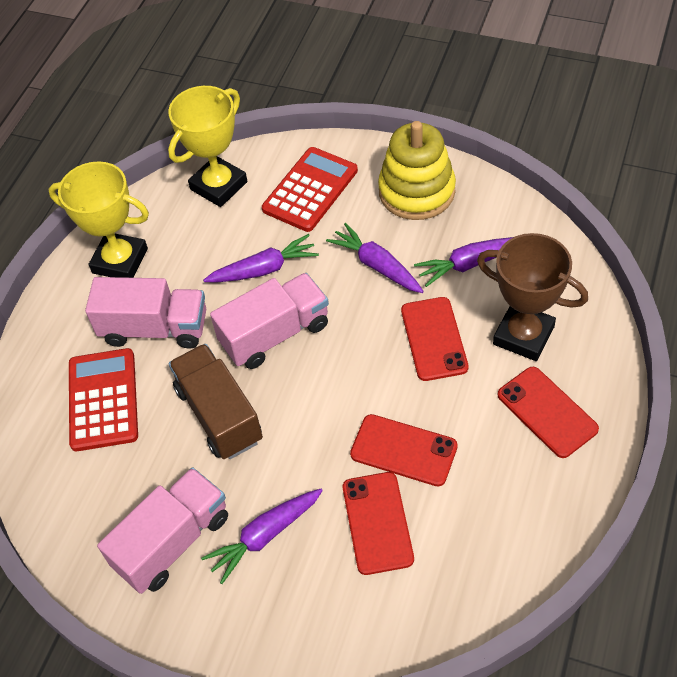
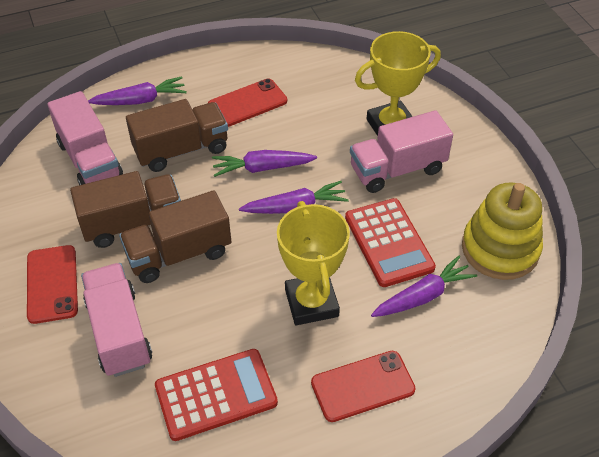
brown trophy: [477,233,588,361] = 1 -> none = 0
brown truck: [169,344,263,459] = 1 -> [70,171,181,248] [119,190,231,283] [126,99,228,172] = 3
red phone: [343,472,414,575] [350,414,458,486] [401,297,468,381] [498,367,599,458] = 4 -> [27,245,78,324] [208,79,287,127] [311,351,416,422] = 3

